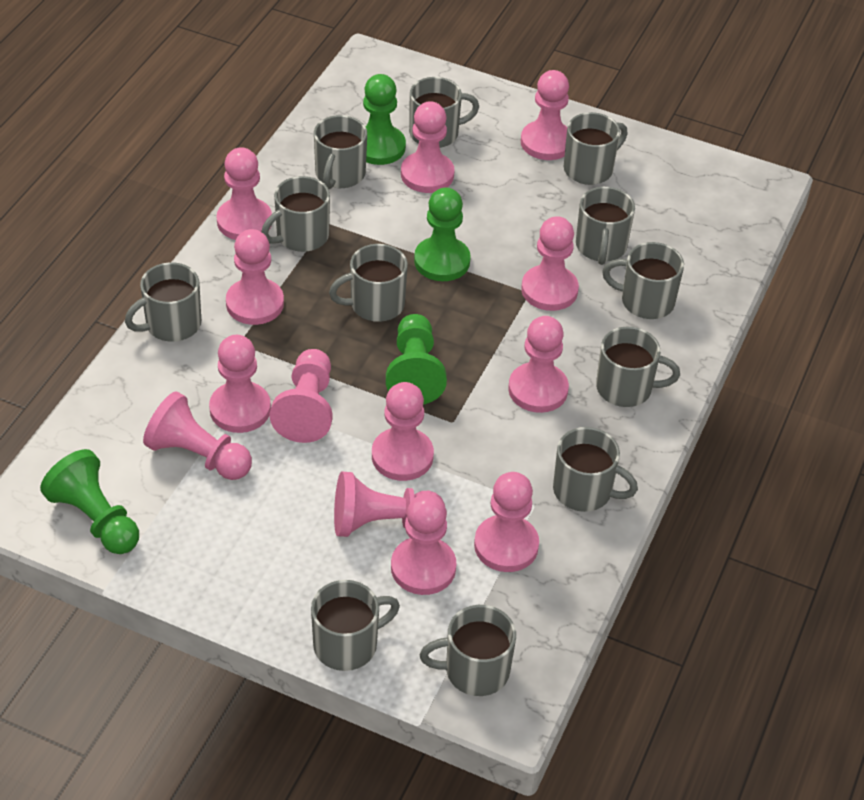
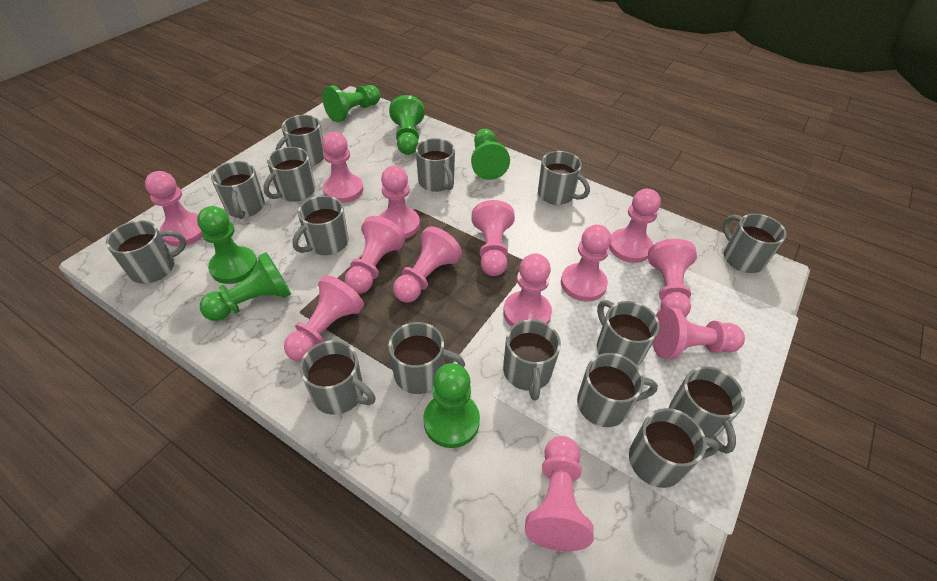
green pawn: [40,449,139,554] [363,74,406,165] [386,314,447,405] [414,187,471,281] = 4 -> [197,206,258,284] [200,252,291,321] [322,85,380,122] [389,95,425,155] [423,363,480,448] [471,129,510,180] = 6
grey mug: [125,262,201,342] [262,176,330,252] [311,580,400,671] [314,115,367,189] [329,244,408,322] [409,77,479,148] [419,605,516,696] [553,427,638,512] [564,112,628,185] [576,187,635,265] [596,327,680,407] [602,242,684,319] = 12 -> [106,220,186,283] [211,161,265,219] [263,147,315,202] [276,115,324,166] [292,196,349,255] [300,340,376,415] [388,322,465,394] [416,138,455,192] [503,319,561,401] [538,151,590,205] [577,353,658,427] [597,300,660,366] [629,408,720,488] [669,366,745,454] [723,213,787,273] = 15

